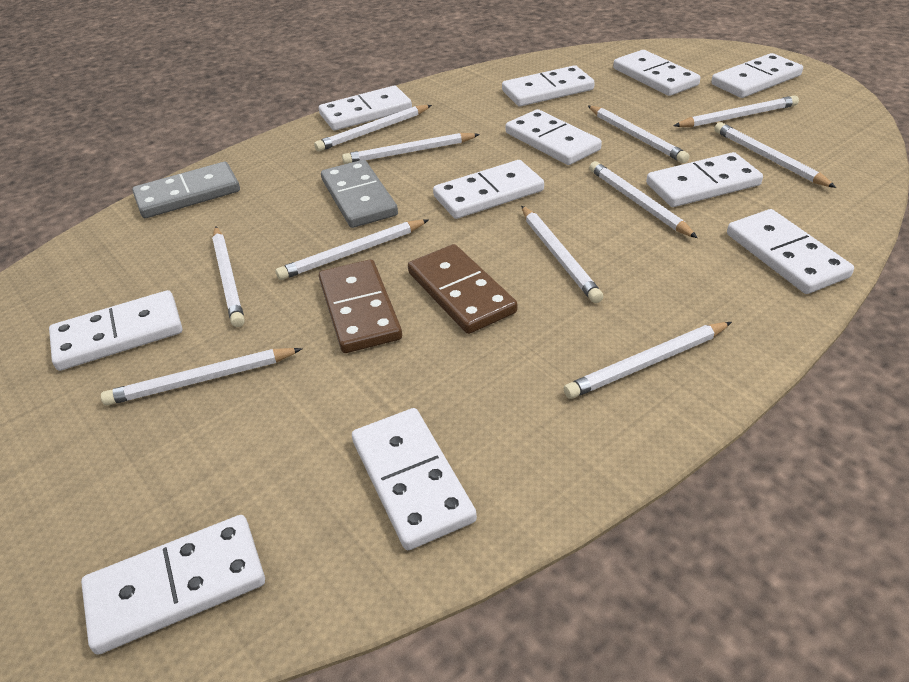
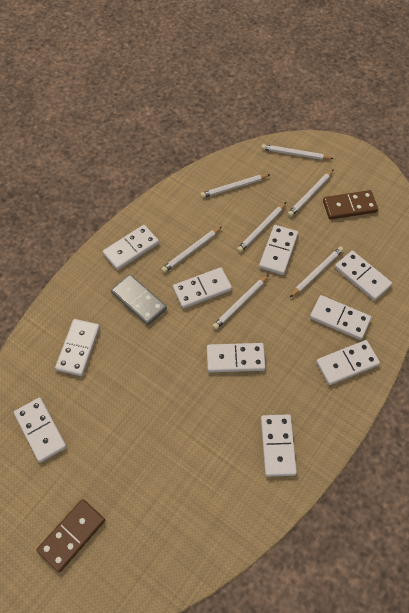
grey domino: [132,162,240,218] [321,160,398,228] = 2 -> [111,274,167,325] = 1
white domino: [49,290,182,371] [81,515,265,655] [319,86,412,130] [352,408,477,550] [433,160,544,219] [502,65,595,107] [506,109,602,165] [613,50,701,96] [646,152,763,207] [711,53,803,98] [727,209,854,294] = 11 -> [14,398,67,463] [55,319,100,376] [103,225,159,270] [173,267,232,309] [207,343,266,372] [259,225,298,275] [261,414,297,477] [310,295,371,340] [316,340,380,385] [335,251,392,301] = 10
white pencil: [101,348,303,406] [212,226,245,327] [275,219,429,280] [314,105,432,151] [342,133,480,164] [521,206,603,303] [563,322,732,399] [588,106,689,163] [589,161,698,238] [673,95,799,127] [714,122,837,188] = 11 -> [161,227,222,273] [200,174,270,198] [212,275,269,330] [237,202,286,253] [261,144,334,160] [288,169,334,217] [290,246,344,297] = 7

